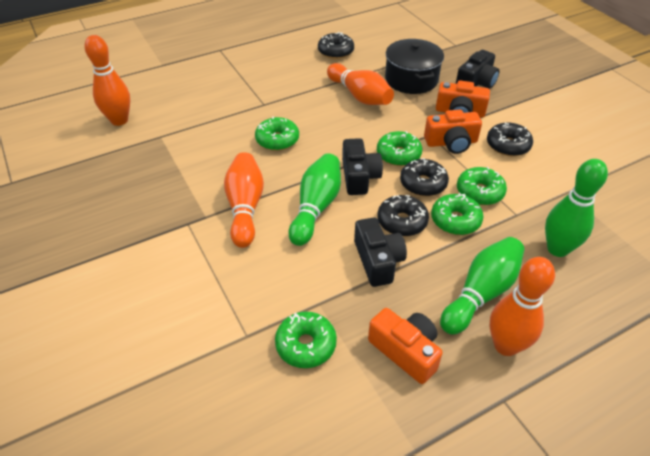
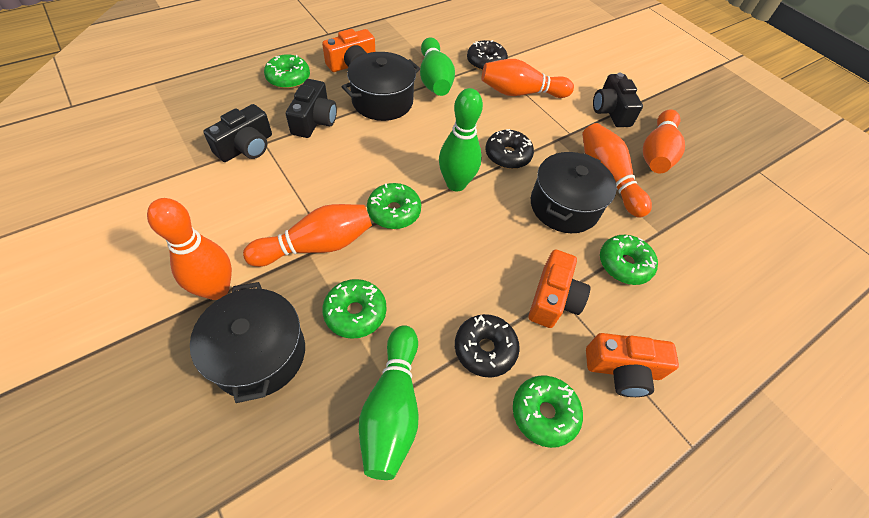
black donut: [318,32,354,59] [377,195,429,236] [400,158,449,196] [487,122,533,156] = 4 -> [455,314,520,378] [467,40,508,71] [485,129,534,169] = 3
black pot: [385,39,444,94] = 1 -> [190,282,305,403] [342,52,420,121] [531,152,617,233] = 3
orange bowling pin: [84,35,130,126] [224,152,264,248] [327,63,394,105] [489,257,555,356] = 4 -> [147,198,232,300] [243,204,372,267] [481,59,574,98] [582,123,652,218] [643,109,685,173] = 5

